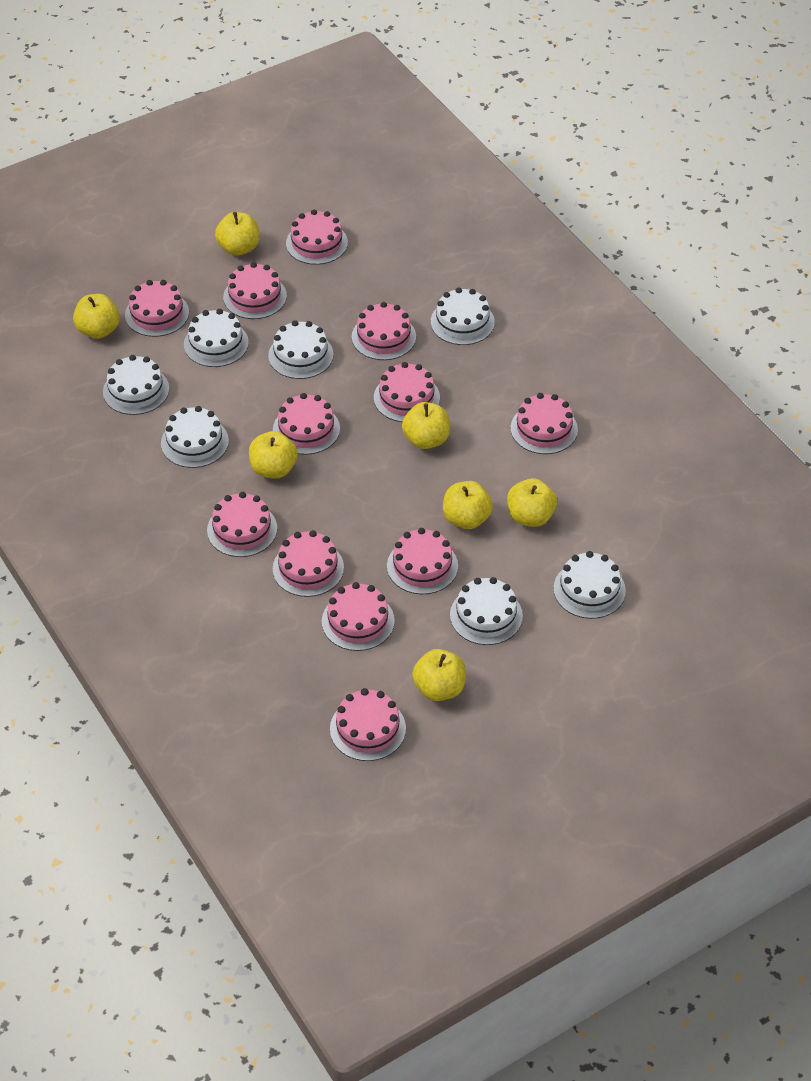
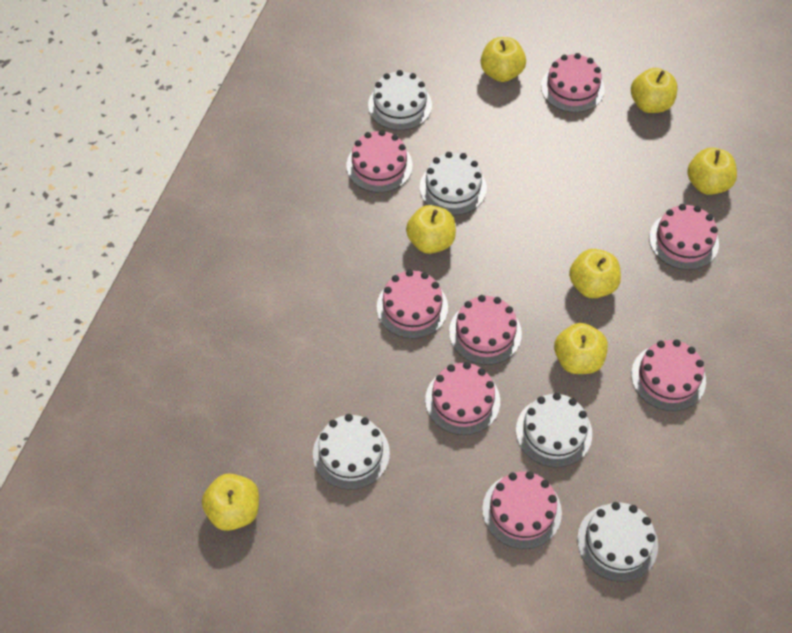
pink cake: [125,280,189,337] [207,492,277,557] [223,262,287,319] [273,393,340,455] [273,530,344,597] [286,210,348,265] [322,582,395,651] [330,688,406,761] [352,302,416,360] [374,362,440,422] [387,528,458,594] [511,393,578,454] = 12 -> [346,130,413,193] [377,270,448,339] [425,362,500,435] [449,295,522,365] [482,471,562,549] [541,53,605,113] [631,339,706,411] [649,204,719,270] = 8
white cake: [103,355,169,415] [161,406,229,468] [184,309,249,367] [268,320,334,379] [431,287,495,345] [450,577,523,645] [554,551,626,619] = 7 -> [313,414,390,490] [368,70,432,130] [420,152,487,215] [516,393,592,468] [577,502,658,582] = 5

